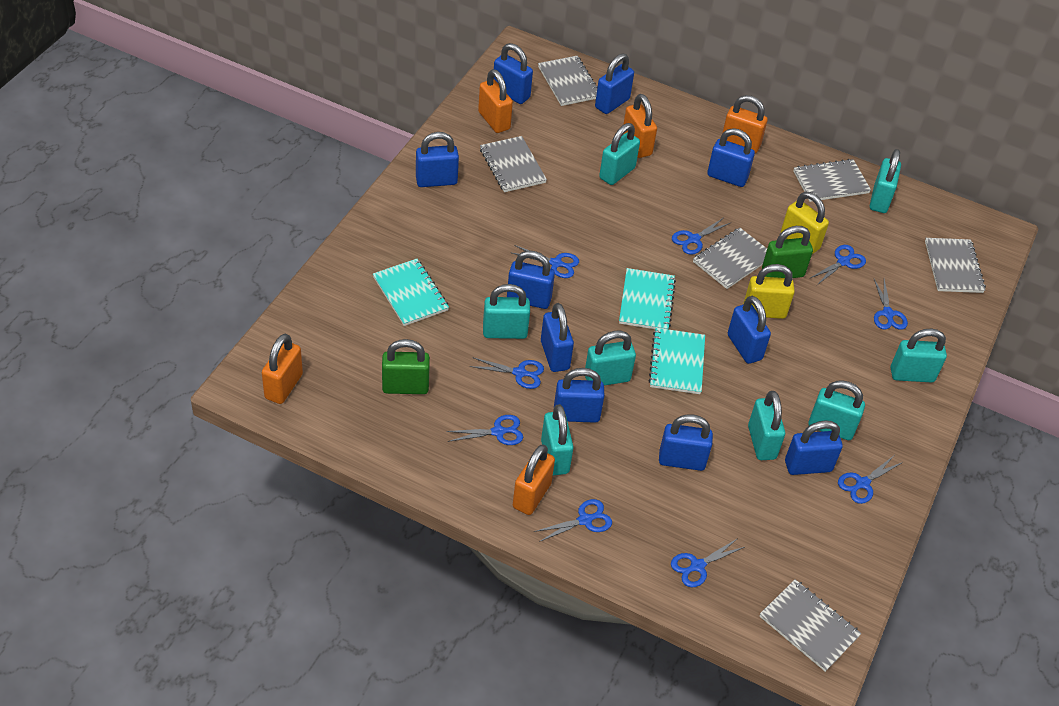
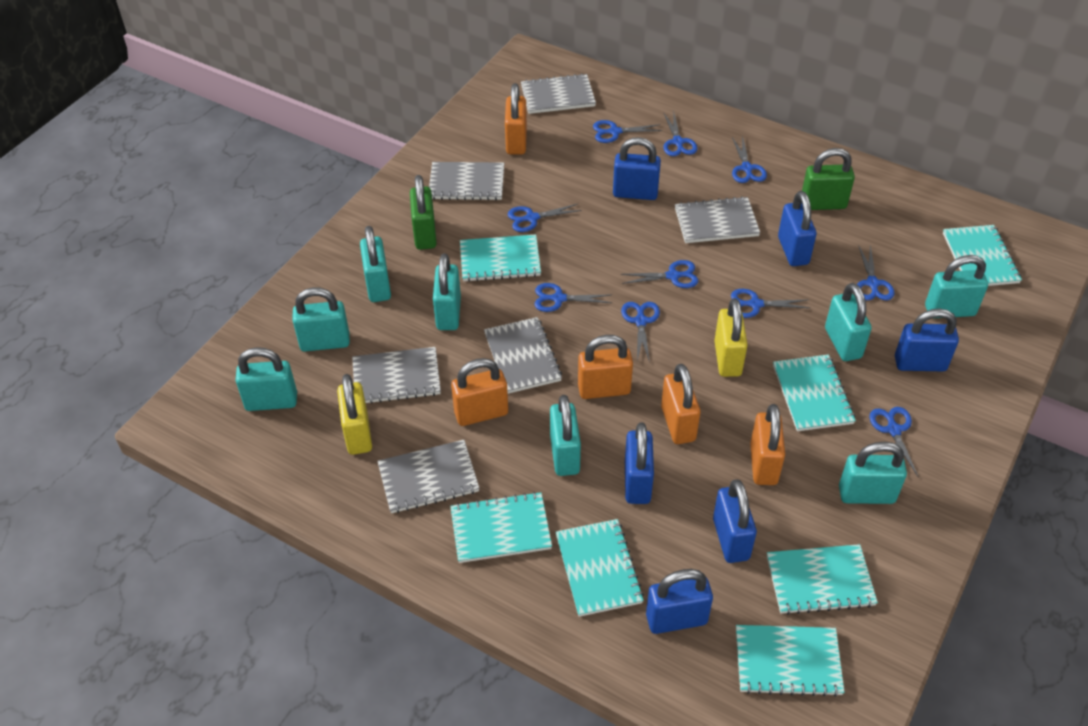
blue padlock: [416,132,459,187] [494,43,533,104] [507,251,555,309] [541,303,574,372] [554,368,605,423] [595,54,634,114] [659,414,713,471] [707,128,755,187] [728,296,771,364] [785,420,843,475] = 10 -> [613,137,661,200] [625,422,654,504] [646,569,713,634] [713,479,757,563] [778,191,817,266] [895,309,959,371] = 6
blue scissors: [446,415,523,445] [470,357,544,389] [510,245,579,278] [534,499,612,542] [671,538,744,587] [672,218,730,255] [809,245,866,285] [838,456,903,504] [874,279,908,330] = 9 -> [508,204,582,232] [534,283,612,312] [593,120,662,143] [620,260,698,288] [621,302,660,363] [663,112,698,156] [731,289,810,318] [732,135,767,183] [857,245,895,300] [869,407,918,476] = 10
turquoise notebook: [373,259,449,326] [619,268,676,329] [648,328,705,394] = 3 -> [450,492,552,563] [460,234,541,282] [556,519,644,617] [736,625,845,697] [767,544,878,615] [773,354,856,431] [943,225,1022,286] = 7

